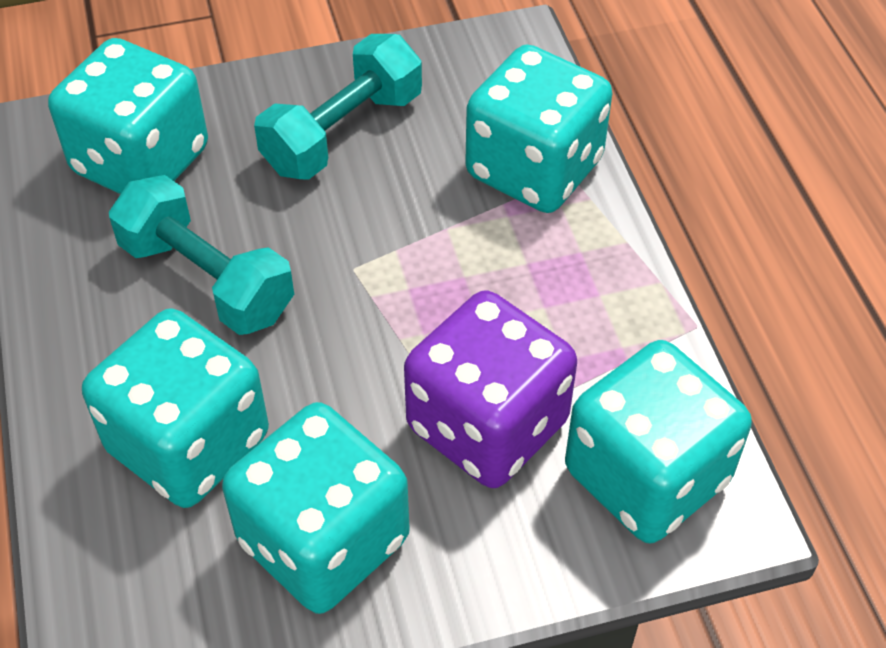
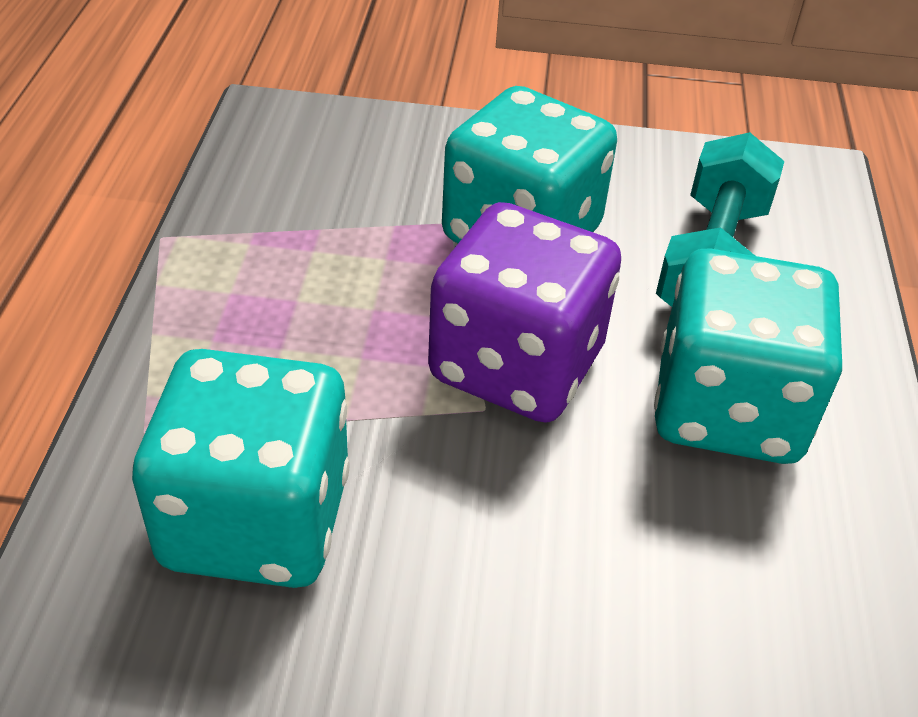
turquoise dice: [48,38,208,194] [82,309,269,508] [222,402,410,614] [465,45,613,213] [565,340,752,543] = 5 -> [132,349,350,588] [442,86,617,243] [654,249,842,464] = 3
turquoise dumbbell: [109,175,294,335] [254,34,422,180] = 2 -> [656,132,784,307] = 1

